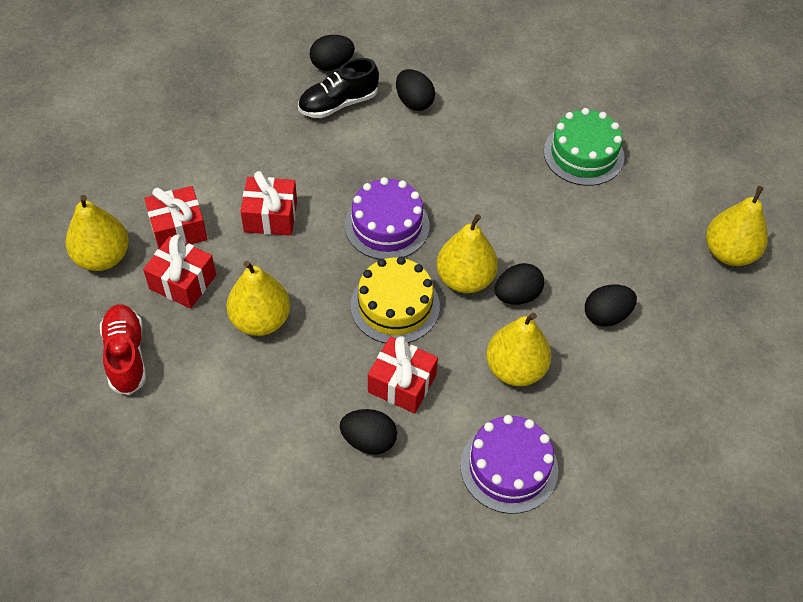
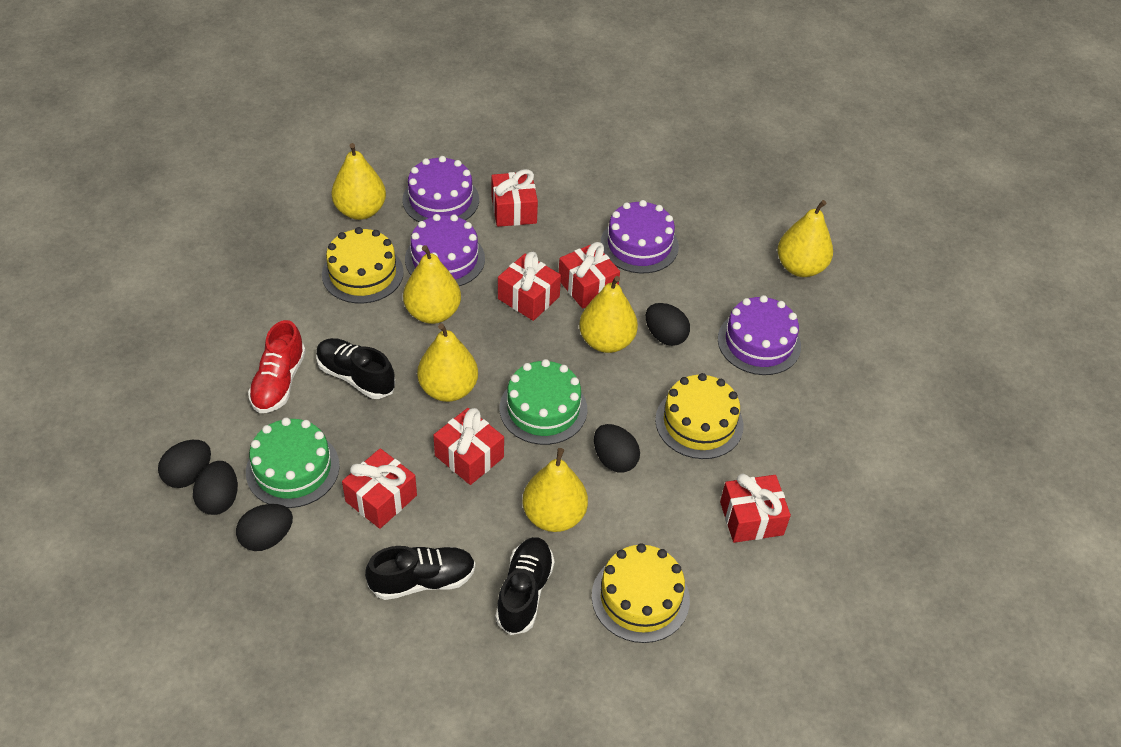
black shoe: [298,58,379,118] = 1 -> [316,338,396,399] [365,546,476,600] [495,537,555,635] = 3
green cake: [544,108,624,186] = 1 -> [246,418,340,508] [500,359,587,445] = 2
purple cake: [345,177,429,259] [460,415,558,514] = 2 -> [402,156,479,222] [405,214,485,286] [601,200,679,273] [718,295,801,375] = 4
red gift: [143,235,216,309] [144,186,207,249] [240,171,297,236] [368,336,438,413] = 4 -> [342,448,417,529] [433,408,504,485] [491,169,538,227] [498,252,561,321] [559,242,620,309] [720,473,791,543] = 6
yellow cake: [351,257,440,343] = 1 -> [322,227,404,304] [592,543,690,643] [655,373,744,459] = 3
yellow pear: [66,195,129,271] [226,261,290,336] [436,214,498,293] [486,313,551,386] [706,186,768,266] = 5 -> [331,143,386,220] [403,245,461,324] [417,323,478,402] [523,448,588,532] [579,276,638,353] [777,200,833,277] = 6

